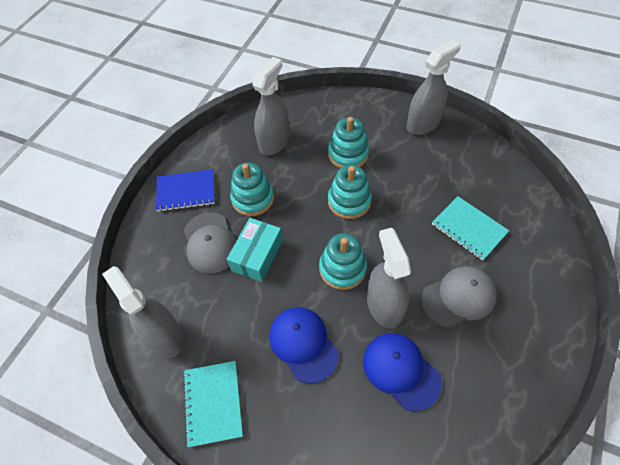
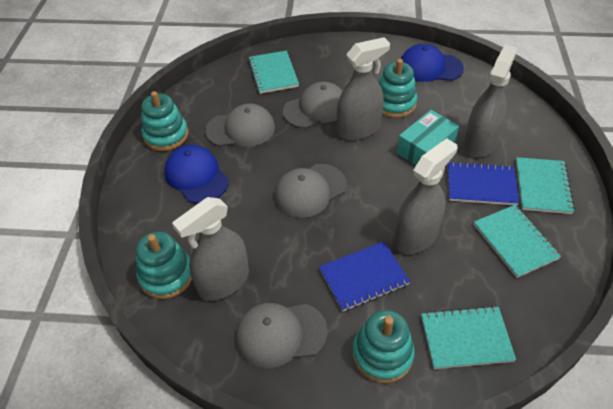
blue notebook: [156,169,215,212] = 1 -> [319,241,410,312] [448,161,519,206] = 2
grey cap: [184,212,237,274] [421,266,497,328] = 2 -> [205,104,275,147] [236,303,328,368] [275,164,347,218] [283,82,343,128] = 4
turquoise notebook: [183,361,243,447] [432,196,509,261] = 2 -> [248,50,299,94] [421,306,516,369] [474,205,561,278] [516,157,575,214] = 4

